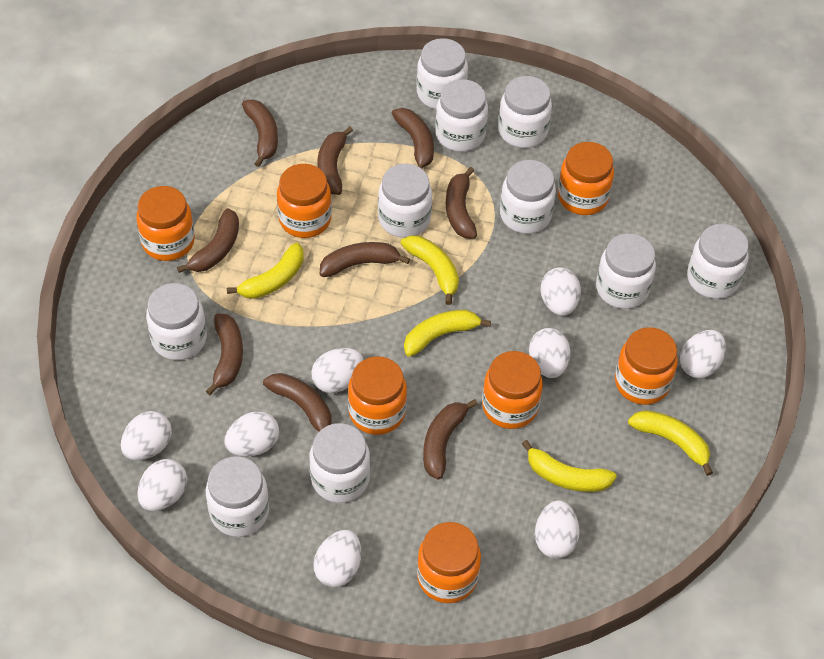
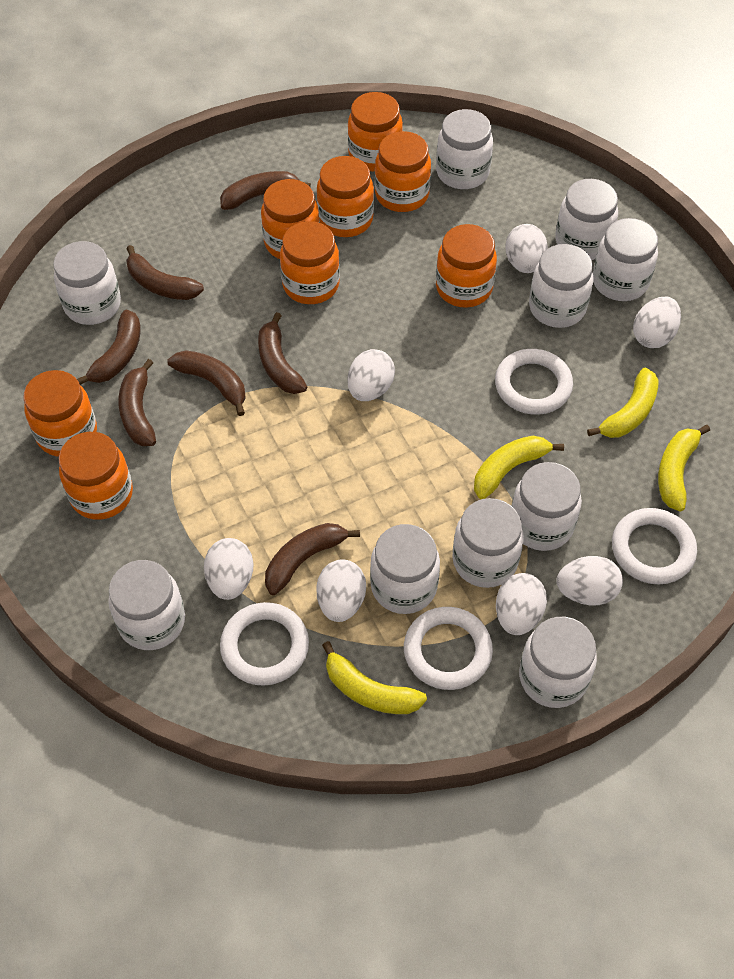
brown banana: [177,208,239,273] [206,313,243,395] [242,100,278,167] [263,373,332,432] [317,126,353,195] [320,242,410,277] [392,108,434,169] [423,399,478,479] [446,167,477,238] = 9 -> [77,310,141,385] [118,359,156,446] [126,245,204,300] [167,350,246,416] [220,171,311,210] [258,312,307,394] [265,523,360,595] = 7
orange jar: [136,186,195,261] [277,164,332,238] [348,356,407,435] [417,522,481,603] [482,351,543,429] [558,142,614,215] [615,327,678,405] = 7 -> [24,370,97,457] [59,432,133,520] [261,179,320,259] [280,221,340,304] [317,156,374,237] [348,92,403,172] [375,131,431,212] [436,224,497,307] = 8
white egg: [121,411,172,460] [137,459,187,511] [224,411,279,457] [311,348,364,393] [313,530,361,587] [529,328,570,378] [535,500,580,559] [540,267,581,316] [680,330,726,378] = 9 -> [204,538,253,600] [316,559,366,622] [347,349,395,401] [496,573,547,635] [505,224,548,273] [556,556,623,606] [633,297,681,348] = 7
white ring: none = 0 -> [220,602,309,686] [404,607,493,690] [495,349,573,415] [612,508,697,585] = 4
yellow banana: [227,243,304,299] [401,235,459,305] [404,310,491,357] [522,440,617,492] [628,410,713,476] = 5 -> [322,641,427,714] [474,436,564,499] [587,367,659,438] [658,425,710,511] = 4

